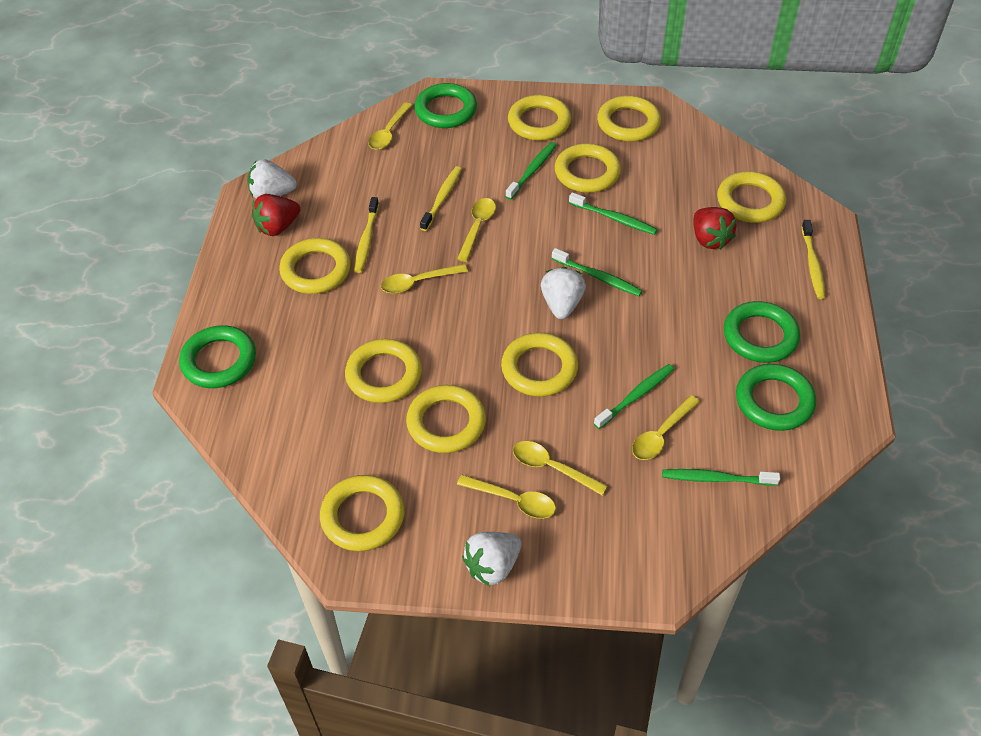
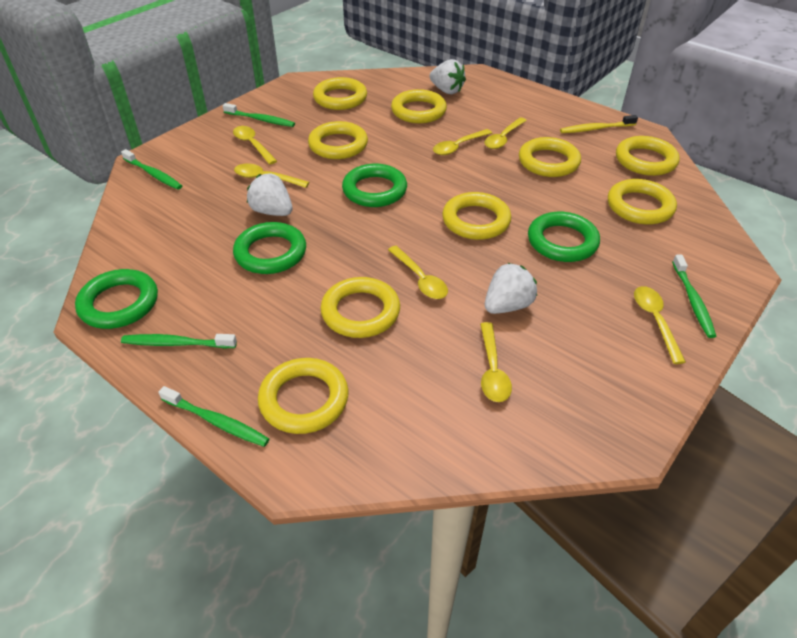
red strawberry: [252,194,300,236] [693,207,736,250] = 2 -> none = 0
yellow spoon: [368,102,412,150] [381,264,468,294] [457,198,496,262] [457,475,556,519] [513,441,608,495] [632,395,700,460] = 6 -> [233,126,277,164] [234,164,309,188] [388,246,448,299] [433,129,492,155] [480,322,512,402] [485,118,527,149] [634,286,686,364] = 7
yellow toothbrush: [354,197,379,273] [420,166,462,231] [801,220,825,299] = 3 -> [560,115,638,133] = 1

